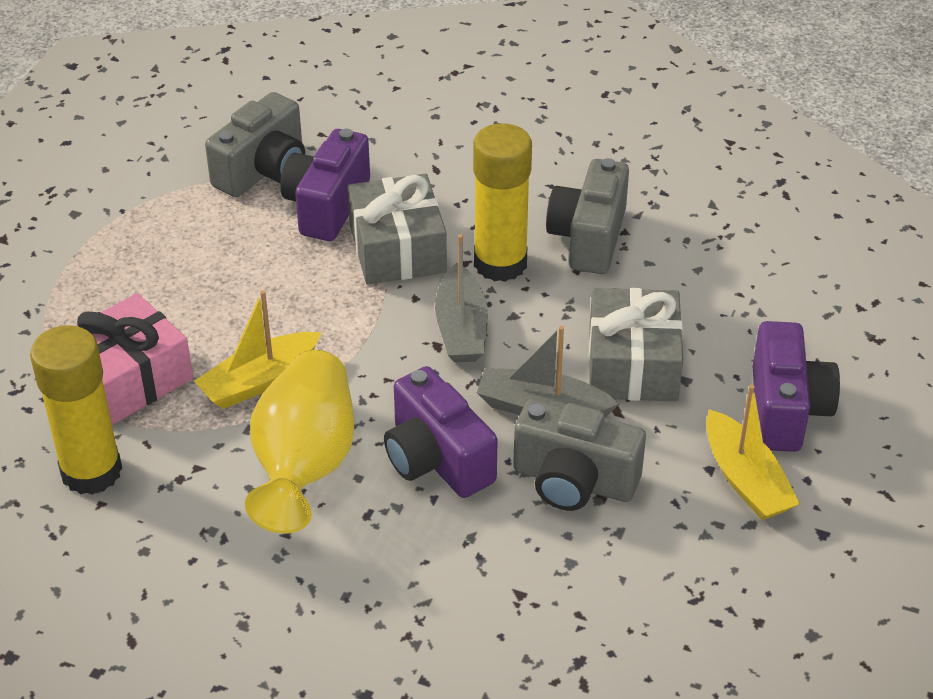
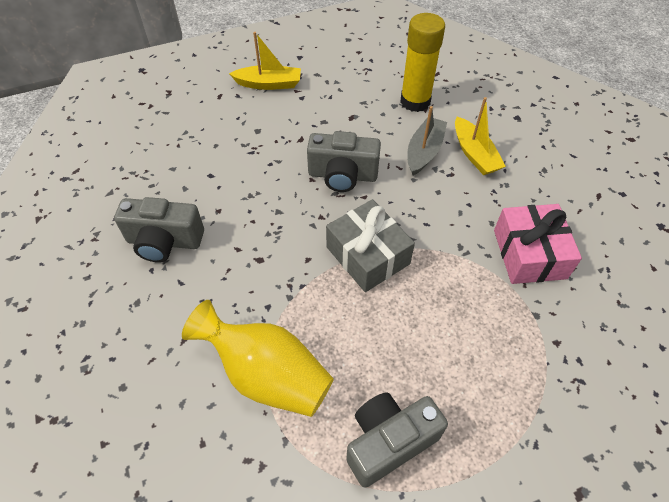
grey boat: [435,234,488,363] [477,326,619,418] = 2 -> [407,106,447,175] = 1
grey gift: [347,174,447,285] [588,288,683,401] = 2 -> [326,199,415,292] = 1
purple camera: [280,129,370,241] [384,366,498,498] [753,321,840,452] = 3 -> none = 0
yellow glue stick: [30,325,122,495] [473,123,532,282] = 2 -> [400,13,445,112] = 1

